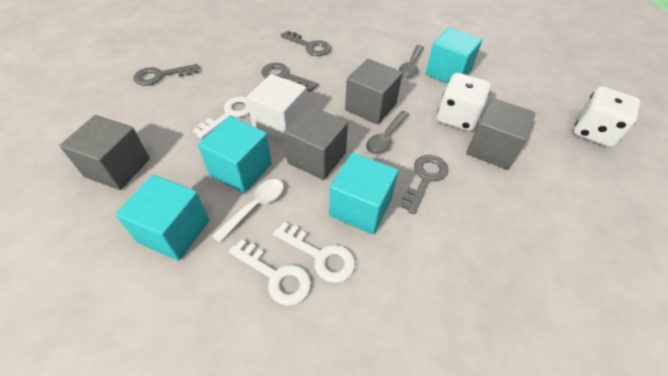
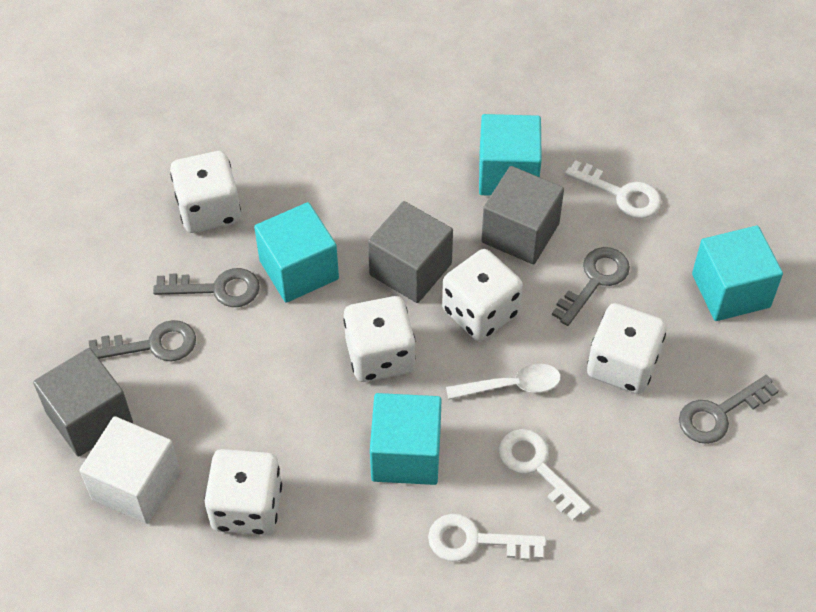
grey cube: [59,115,150,190] [284,105,348,180] [345,59,402,124] [466,98,536,170] = 4 -> [33,348,133,457] [368,201,453,303] [481,166,564,264] = 3
grey spoon: [366,111,410,154] [399,45,424,78] = 2 -> none = 0
white dice: [437,73,491,131] [573,87,640,148] = 2 -> [170,151,241,233] [204,449,282,535] [343,296,415,382] [442,249,523,341] [587,303,667,394] = 5

